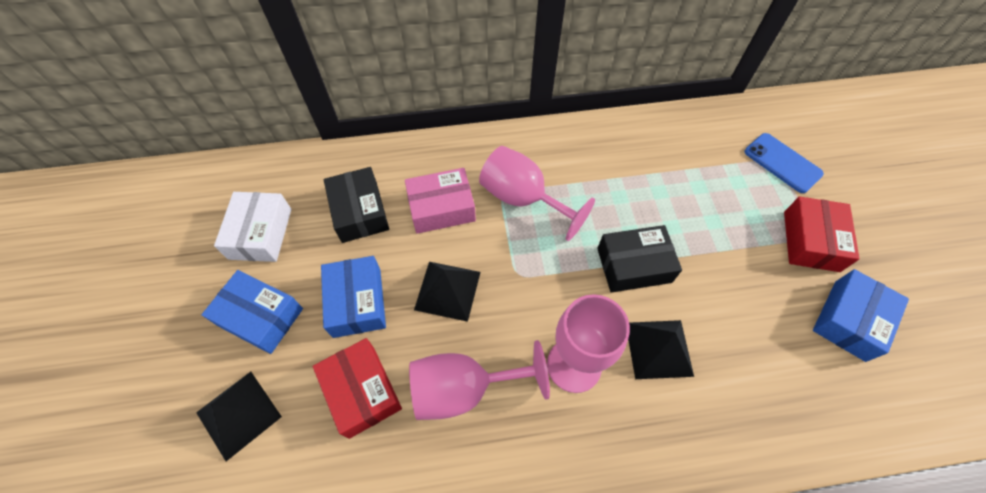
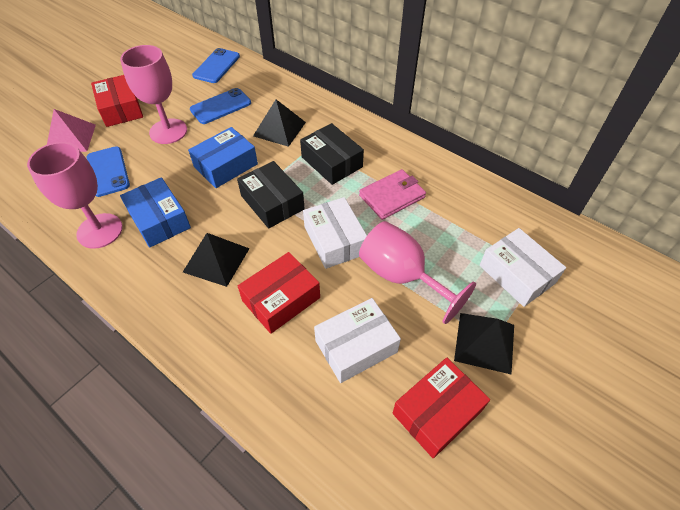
blue box: [202,270,303,354] [321,256,386,338] [813,269,909,362] = 3 -> [120,177,191,248] [188,127,258,188] = 2
blue phone: [745,133,824,193] = 1 -> [86,146,130,197] [190,88,251,124] [192,48,240,83] = 3
pink box: [405,168,476,234] = 1 -> none = 0
pink pyramid: none = 0 -> [47,109,96,152] = 1
pink wallet: none = 0 -> [359,169,426,220] = 1
red box: [313,338,402,439] [784,196,860,272] = 2 -> [91,75,143,127] [238,252,320,334] [393,358,490,459] = 3
white box: [214,192,292,262] = 1 -> [303,197,367,269] [314,298,401,383] [480,228,566,307] = 3

